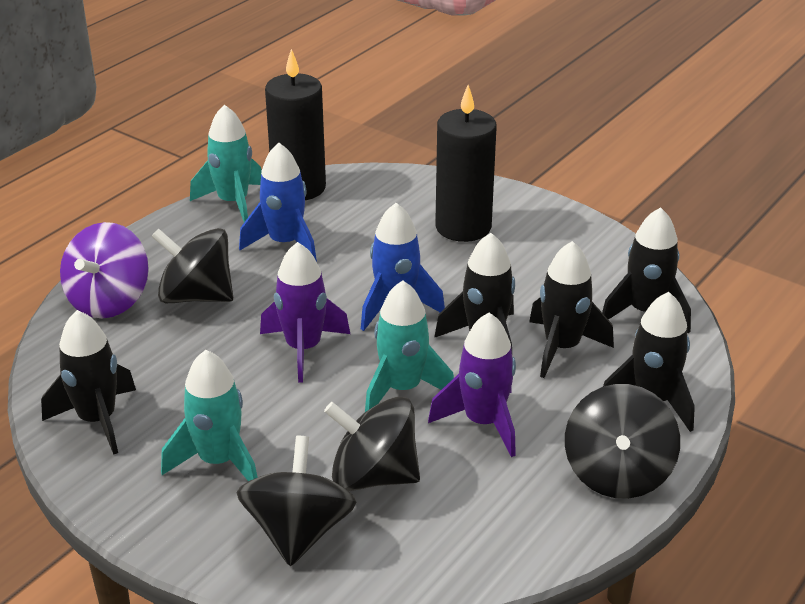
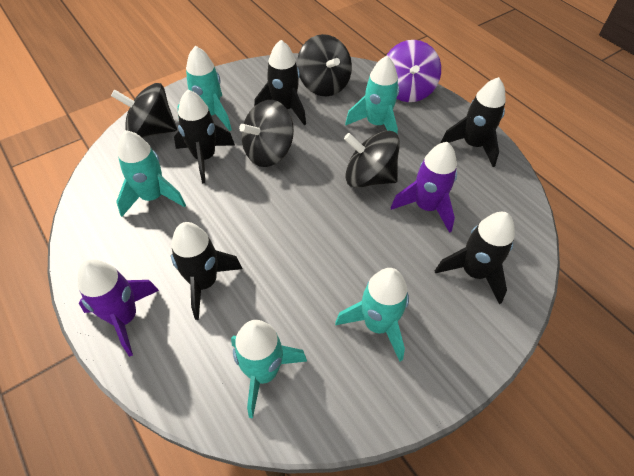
black candle: [265,49,326,200] [435,85,497,242] = 2 -> none = 0
blue rocket: [239,143,317,262] [361,203,445,331] = 2 -> none = 0
turquoise rocket: [161,350,258,481] [190,105,262,222] [365,280,454,412] = 3 -> [116,130,186,217] [177,46,232,131] [231,320,307,418] [335,268,409,361] [345,56,399,133] = 5

